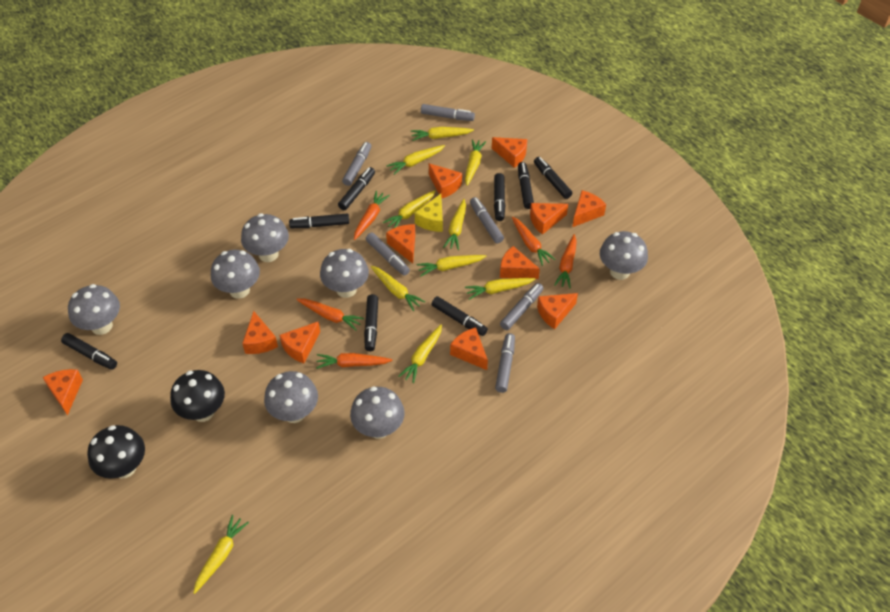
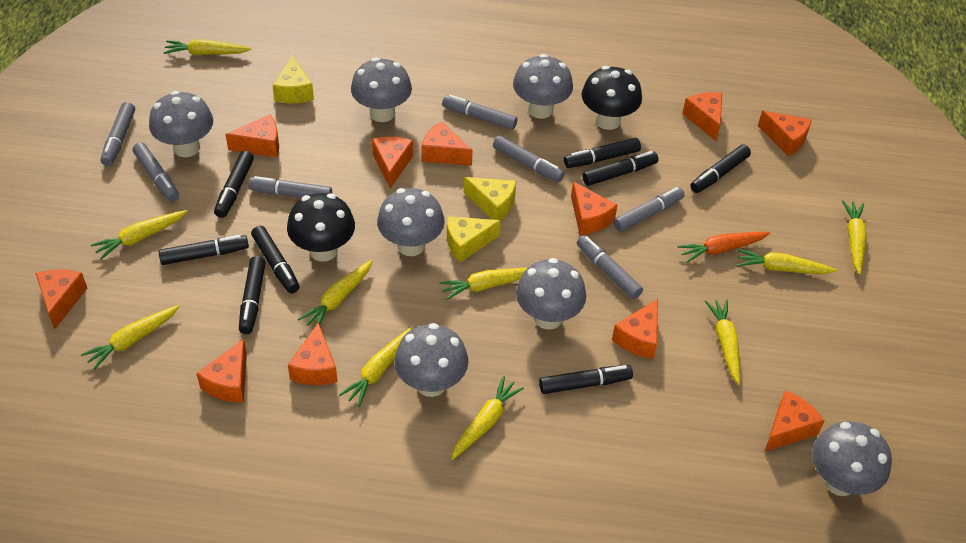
grey marker: [342,142,371,186] [366,233,410,276] [421,104,475,121] [470,197,504,243] [495,333,515,393] [500,283,544,330] = 6 -> [100,102,135,166] [133,142,179,202] [248,176,332,198] [442,95,517,130] [493,136,565,182] [577,235,643,299] [613,187,685,232] = 7
orange carrot: [296,299,364,331] [316,353,393,369] [354,191,390,240] [512,217,556,266] [554,234,577,288] = 5 -> [677,232,770,263] = 1
yellow cheese: [415,194,443,232] = 1 -> [272,56,314,103] [447,216,501,263] [464,177,516,220] = 3

